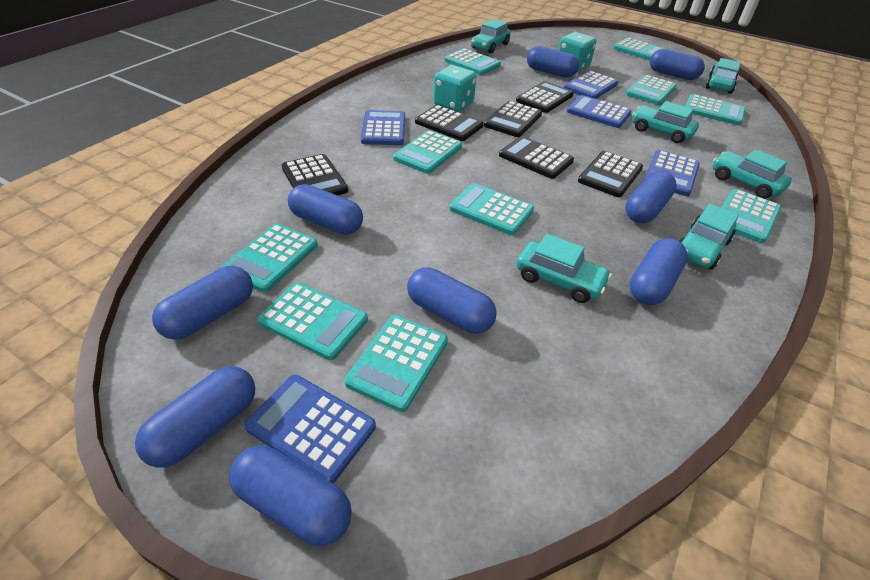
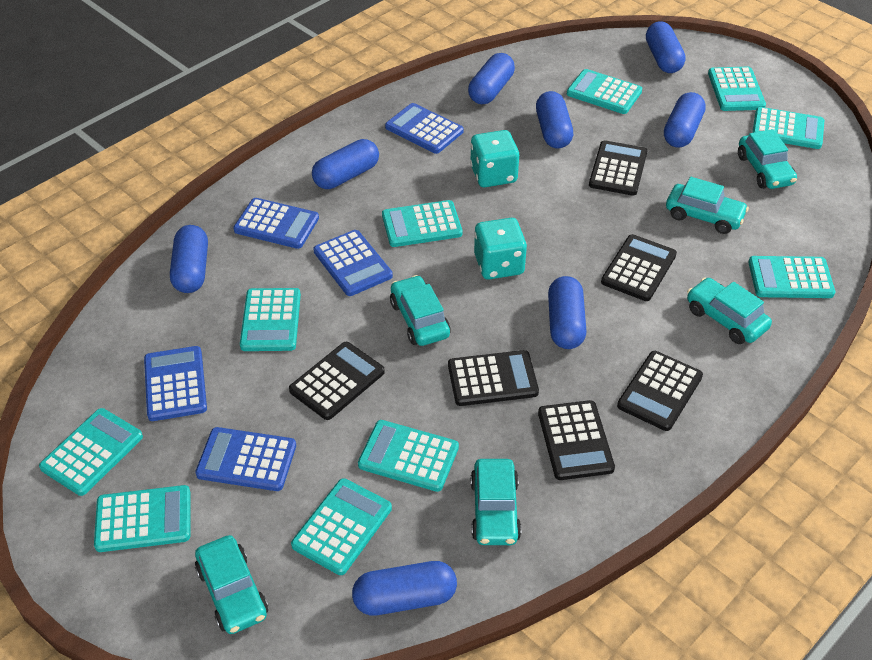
blue capsule: [135,366,255,468] [152,266,253,340] [229,446,352,546] [288,184,363,235] [407,267,497,334] [527,46,579,78] [625,171,677,223] [630,238,688,305] [650,49,705,80] = 9 -> [170,225,208,293] [312,139,379,189] [352,561,457,616] [468,53,515,104] [536,91,573,149] [548,276,587,349] [646,21,686,73] [664,92,706,148] = 8

